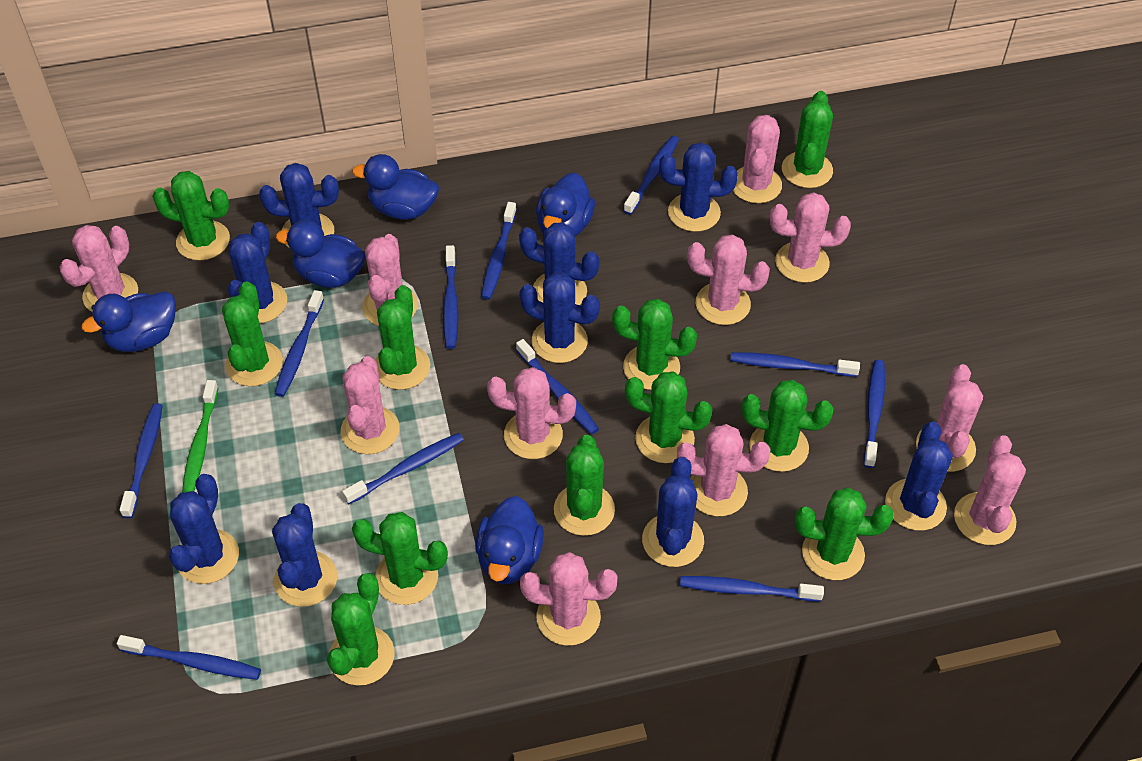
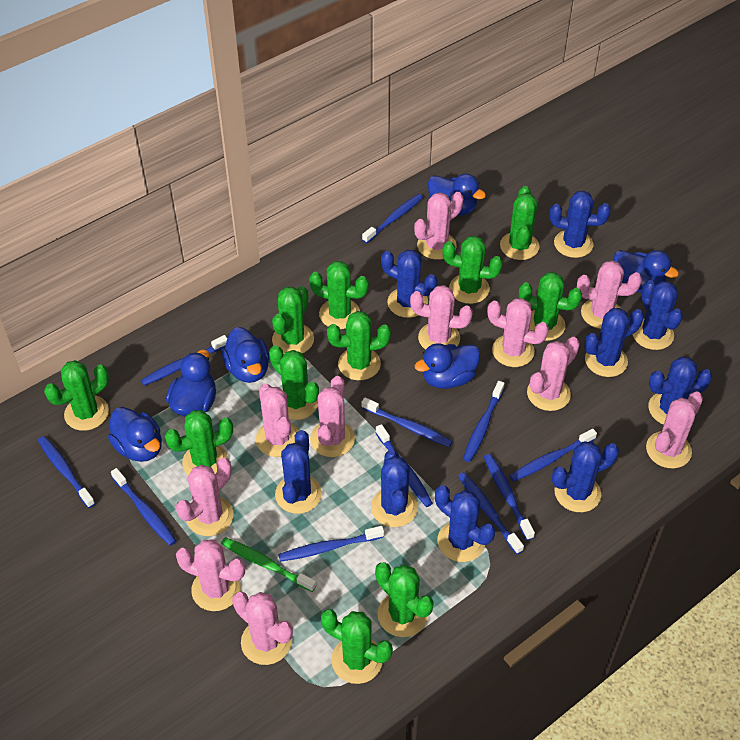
blue duck: [82,291,176,352] [276,220,365,288] [352,154,439,220] [475,496,544,584] [536,173,595,236] = 5 -> [108,407,162,462] [166,350,216,417] [222,327,270,383] [415,343,480,389] [428,174,486,216] [613,250,679,293] = 6

